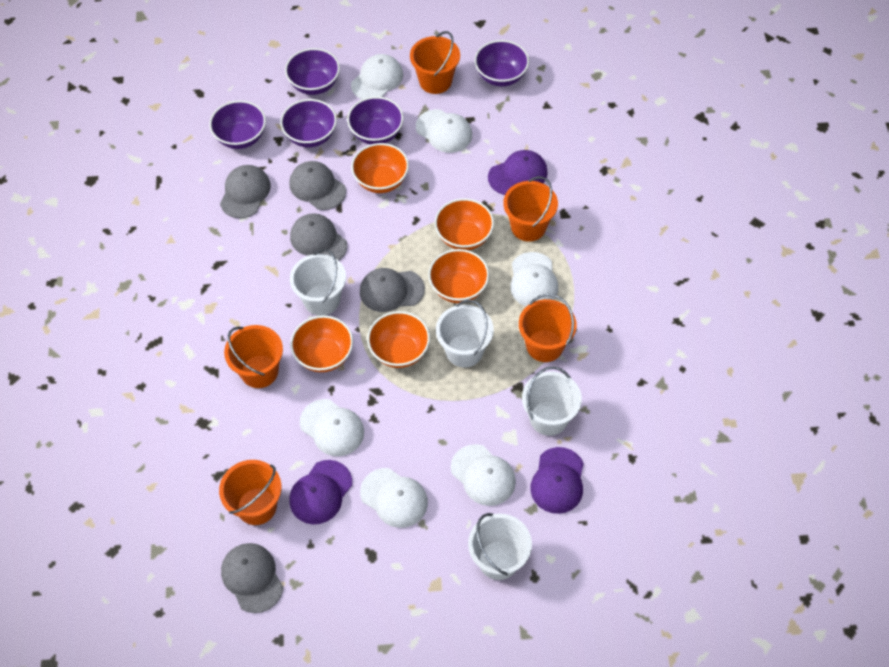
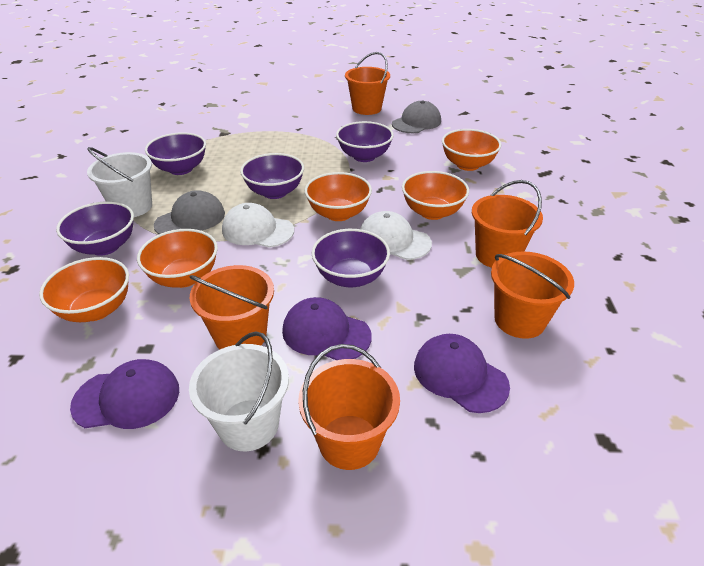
grey cap: [220,165,271,218] [221,543,283,613] [289,161,346,210] [290,213,347,261] [360,268,425,312] = 5 -> [154,190,225,234] [392,101,441,133] = 2
white bucket: [290,249,346,316] [436,300,494,368] [468,513,532,580] [522,367,582,436] = 4 -> [87,147,152,217] [189,331,289,451] = 2
white cap: [300,399,364,456] [351,54,403,99] [360,468,428,528] [416,109,472,153] [451,444,516,506] [510,252,558,307] = 6 -> [222,203,294,248] [360,211,432,260] = 2

